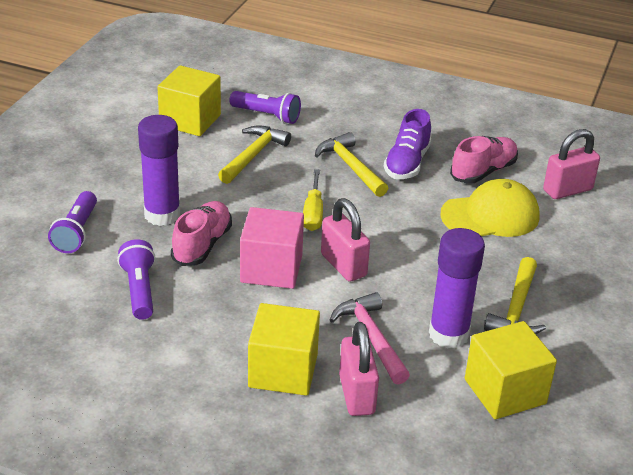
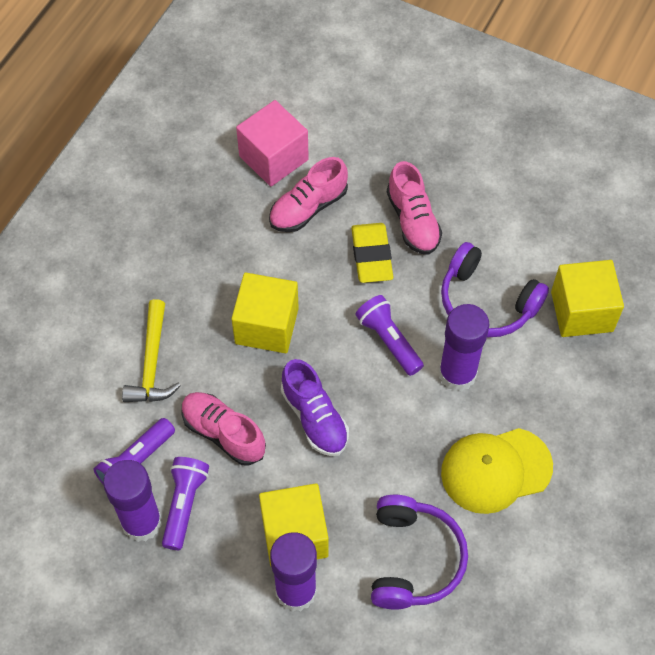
pink hammer: [330,292,410,385] = 1 -> none = 0
pink padlock: [321,198,370,282] [339,322,379,416] [543,129,600,199] = 3 -> none = 0
pink shoe: [171,201,232,266] [450,136,518,184] = 2 -> [181,392,266,466] [269,157,348,232] [387,161,442,255] = 3
purple glue stick: [138,115,180,226] [429,228,485,349] = 2 -> [103,460,162,542] [270,532,317,612] [439,304,489,391] = 3
purple headphones: none = 0 -> [371,495,468,610] [441,242,549,337] = 2
yellow eraser: none = 0 -> [351,223,393,283] = 1
yellow hammer: [218,125,291,184] [315,132,388,197] [484,257,546,334] = 3 -> [122,299,181,402] = 1
yellow screwdriver: [303,169,323,231] = 1 -> none = 0

